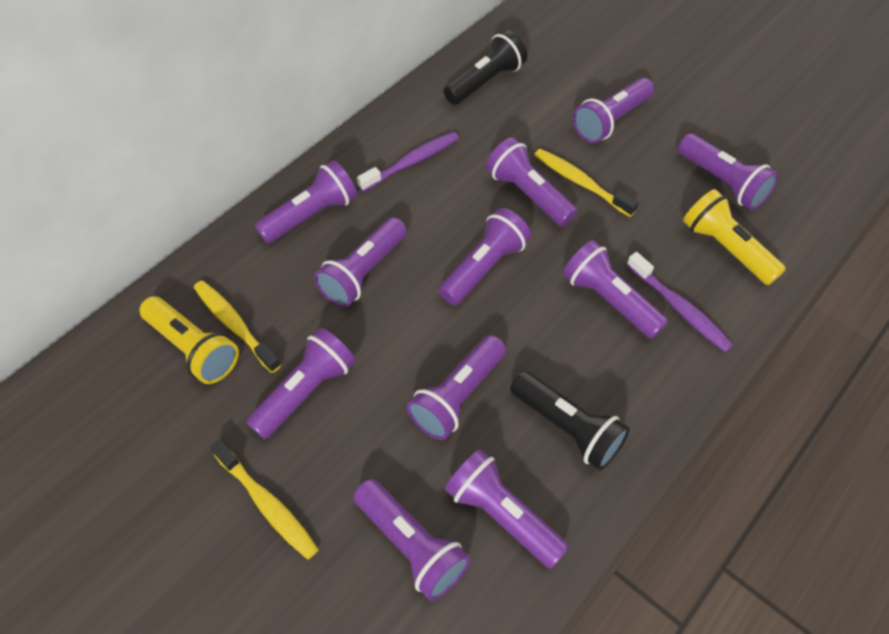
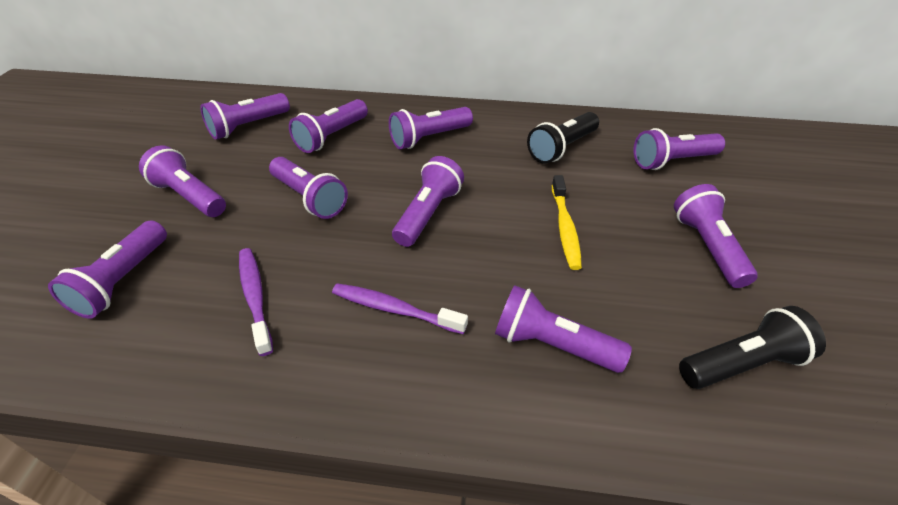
purple flashlight: [246,328,356,439] [255,160,357,243] [314,217,407,307] [353,479,470,601] [407,335,506,440] [439,208,531,305] [445,449,569,569] [486,137,577,227] [563,240,668,339] [573,78,654,143] [678,134,779,210] = 11 -> [48,221,167,319] [139,145,226,217] [200,93,290,140] [269,157,348,219] [289,99,368,153] [389,107,473,149] [392,156,464,247] [495,285,632,373] [633,128,725,170] [674,184,758,288] = 10
yellow flashlight: [139,296,239,384] [683,189,786,285] = 2 -> none = 0
yellow toothbrush: [194,281,281,373] [210,440,319,560] [534,149,638,217] = 3 -> [552,175,582,270] = 1

